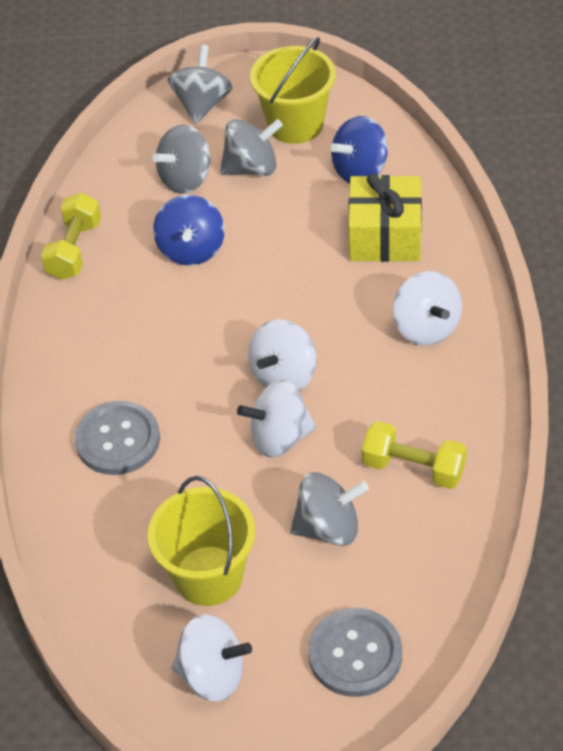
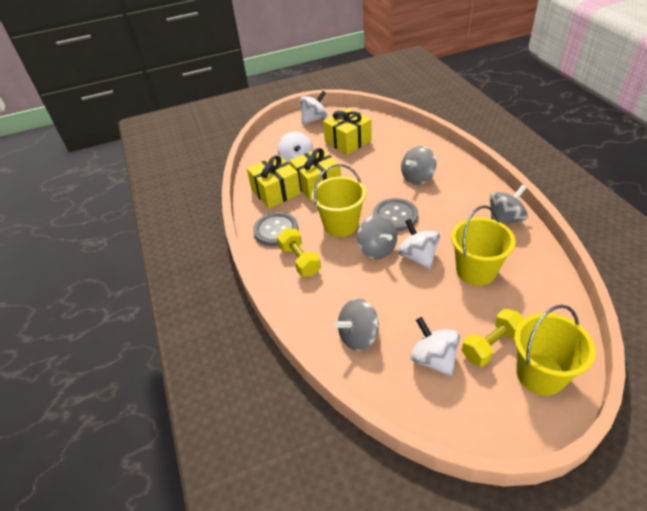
blue spinning top: [153,195,225,266] [331,116,388,184] = 2 -> none = 0
yellow bucket: [148,476,255,606] [250,37,336,144] = 2 -> [312,164,366,237] [451,205,515,286] [514,305,596,395] = 3
yellow gift: [349,173,422,262] = 1 -> [247,155,301,208] [289,148,341,201] [323,108,372,155] = 3

